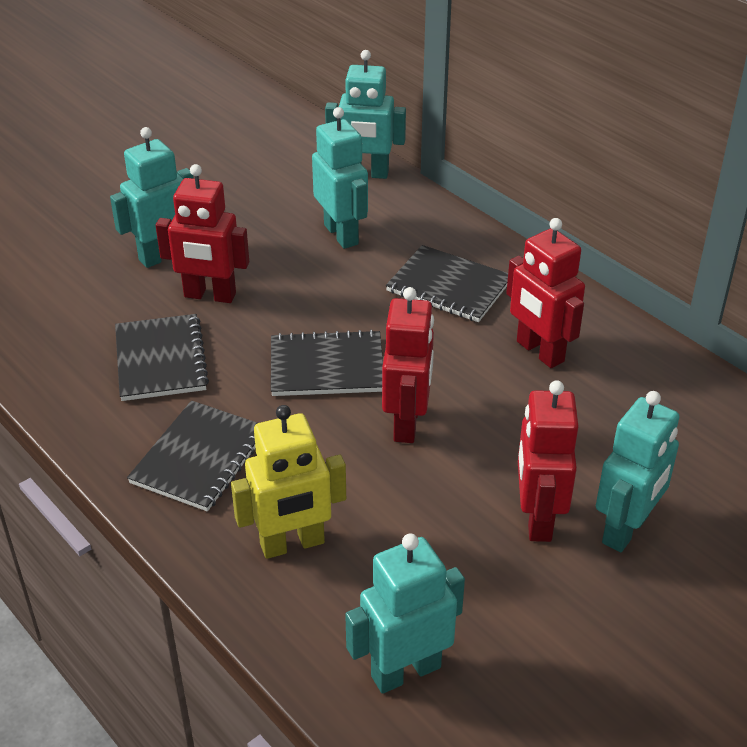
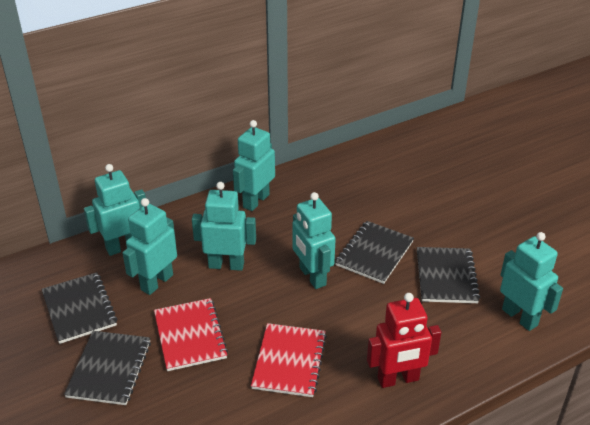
red notebook: none = 0 -> [154,298,228,371] [251,323,327,397] = 2
red robot: [156,164,249,303] [382,287,434,443] [506,218,585,368] [518,380,579,542] = 4 -> [367,293,441,388] = 1
turquoise robot: [110,127,194,268] [312,107,368,249] [325,50,406,179] [345,534,465,694] [596,391,679,552] = 5 -> [84,164,146,256] [122,198,177,295] [192,182,256,271] [233,120,275,211] [293,192,336,289] [500,232,563,331] = 6
yellow robot: [231,405,346,559] = 1 -> none = 0

